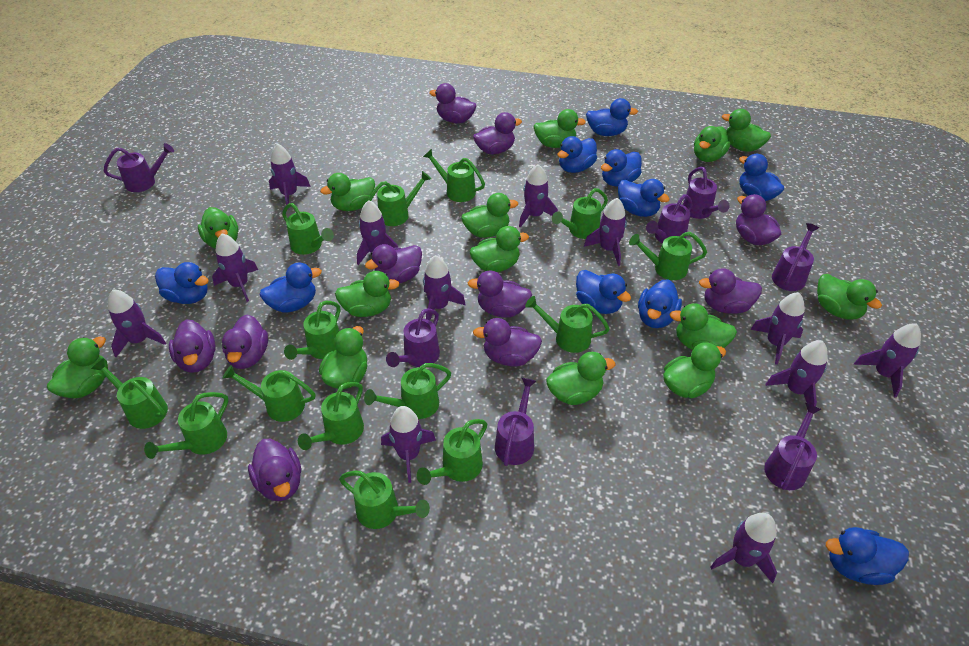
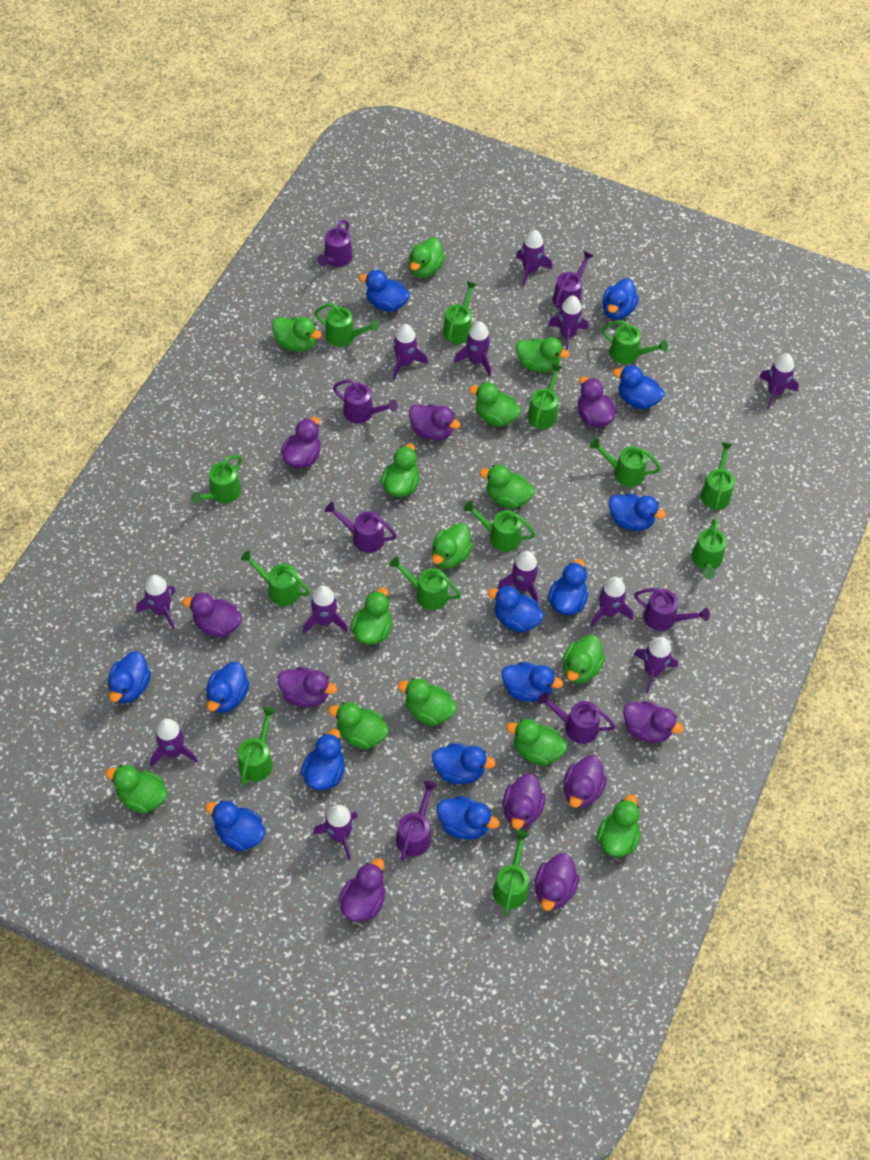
blue duck: [155,262,209,304] [260,263,322,312] [557,136,597,173] [576,270,631,314] [586,98,638,136] [601,149,642,187] [618,179,670,217] [638,279,682,328] [739,154,784,201] [826,527,909,585] = 10 -> [108,651,151,703] [205,800,266,851] [206,662,249,713] [301,729,345,790] [359,270,410,312] [432,743,496,784] [437,796,500,839] [488,586,544,633] [502,662,563,702] [548,559,588,615] [602,278,639,320] [609,494,666,531] [613,365,665,409] = 13
green watering can: [91,358,168,429] [144,392,229,459] [223,365,315,422] [282,203,334,255] [284,301,340,360] [298,382,364,450] [339,471,430,529] [364,363,451,419] [368,171,431,226] [417,419,487,485] [423,149,485,202] [525,296,610,353] [552,188,608,239] [629,232,707,280] = 14 -> [191,455,242,505] [238,707,276,785] [240,550,310,606] [314,303,379,347] [389,556,461,610] [443,281,477,344] [463,501,536,552] [493,831,529,916] [527,364,563,429] [590,438,661,487] [602,321,668,364] [692,519,727,579] [700,442,735,510] = 13

